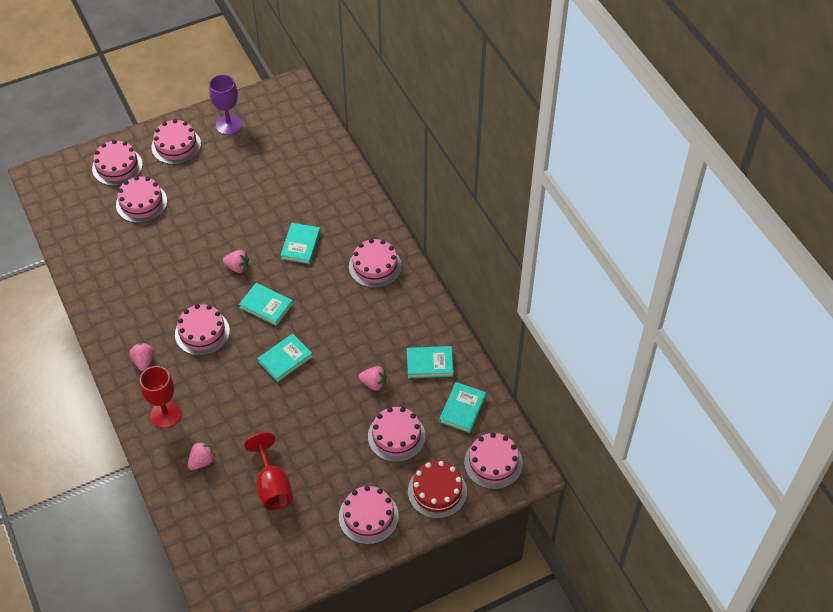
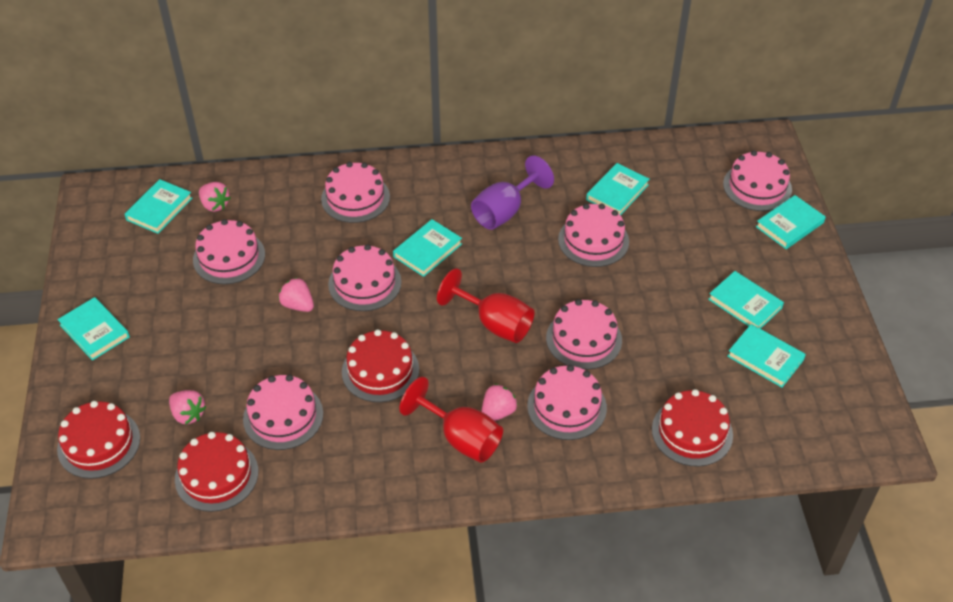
red cake: [408,461,467,519] = 1 -> [57,401,140,479] [175,432,258,512] [342,329,419,402] [652,389,733,467] = 4
turquoise book: [239,283,293,326] [257,334,313,382] [281,223,320,264] [407,346,454,378] [439,382,486,433] = 5 -> [57,297,130,361] [125,179,192,234] [393,219,462,277] [586,163,650,216] [708,271,784,329] [727,324,806,387] [756,195,826,249] = 7

